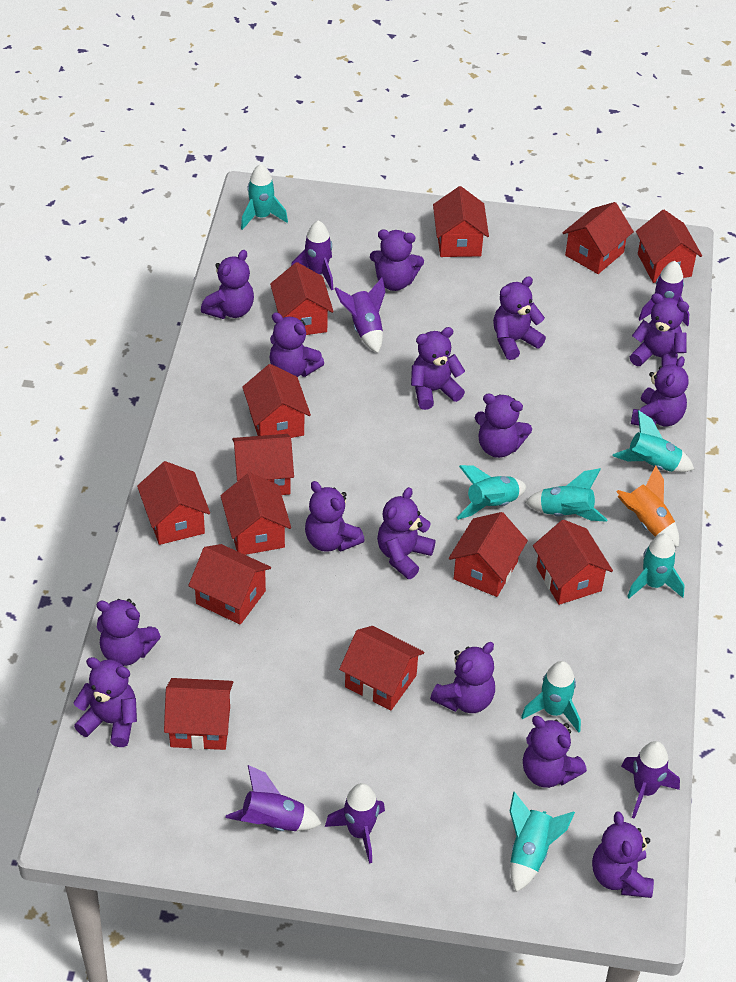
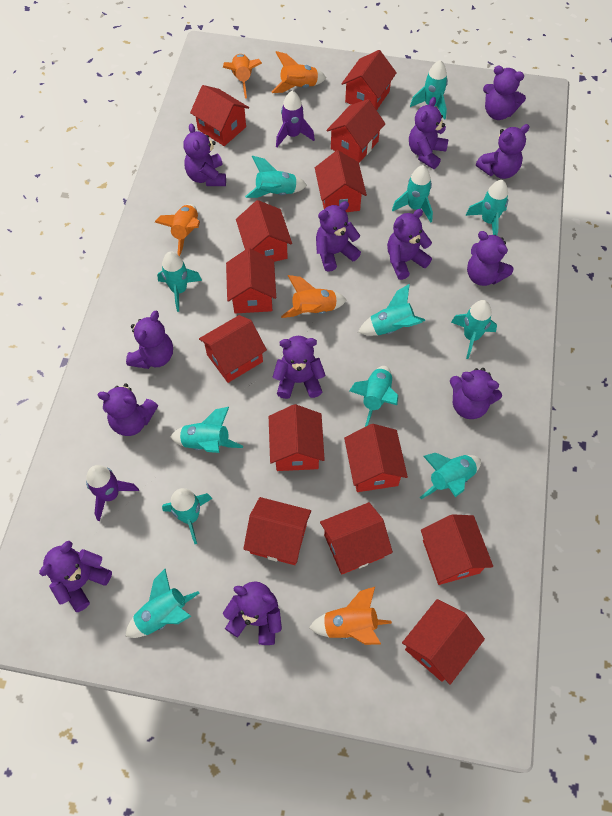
orange rocket: [616,465,679,547] = 1 -> [155,204,200,256] [223,54,262,99] [272,51,326,93] [281,275,346,318] [309,587,392,645] = 5
purple rocket: [225,765,322,831] [291,220,334,290] [325,783,385,864] [334,278,385,353] [621,741,680,819] [638,261,689,327] = 6 -> [86,465,139,521] [276,91,315,147] = 2
purple teddy bear: [73,657,137,747] [96,599,161,666] [201,250,254,319] [269,312,324,377] [305,481,365,552] [370,230,424,291] [377,487,436,579] [411,327,465,410] [430,642,495,713] [475,393,532,458] [493,276,546,360] [523,716,587,788] [592,811,654,898] [630,293,689,367] [631,356,689,426] = 15 -> [39,541,112,612] [98,384,158,436] [126,311,173,369] [184,123,226,186] [223,581,282,645] [273,336,326,399] [316,201,361,272] [387,209,432,280] [409,97,448,169] [450,368,502,419] [467,231,513,286] [476,124,530,179] [483,65,526,120] = 13
turquoise rocket: [241,164,288,230] [457,465,526,520] [510,792,575,892] [521,661,581,733] [525,468,608,522] [613,410,694,472] [627,533,684,598] = 7 -> [125,569,200,638] [157,251,202,312] [162,488,212,544] [170,407,243,453] [245,156,307,198] [349,366,398,427] [358,284,425,336] [392,165,433,223] [410,60,448,120] [420,453,481,499] [451,300,497,359] [465,180,508,236] = 12

